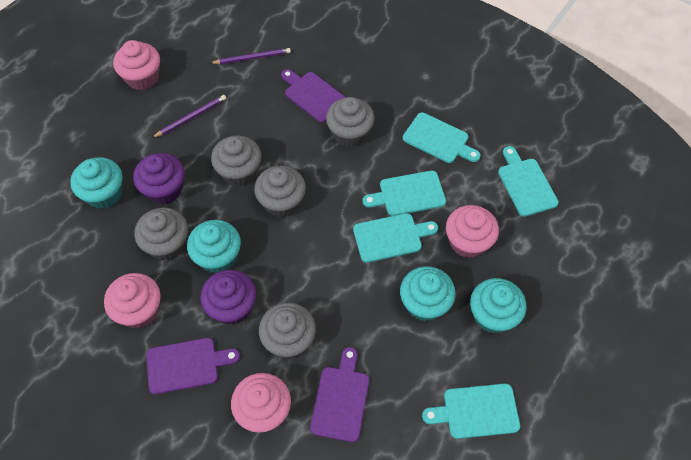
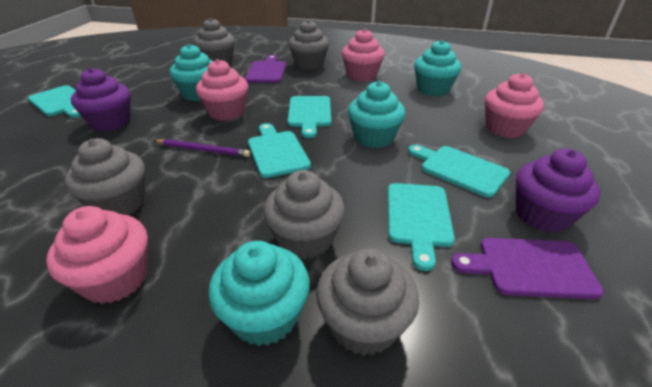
purple cutting board: [146,338,240,394] [281,69,346,123] [310,347,369,442] = 3 -> [245,55,286,83] [451,238,604,299] = 2
purple pencil: [152,95,226,138] [211,48,291,64] = 2 -> [154,139,250,157] = 1

